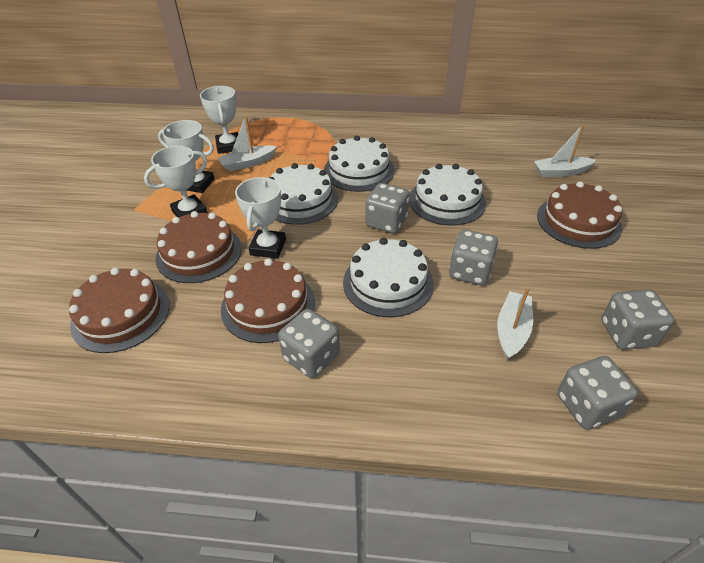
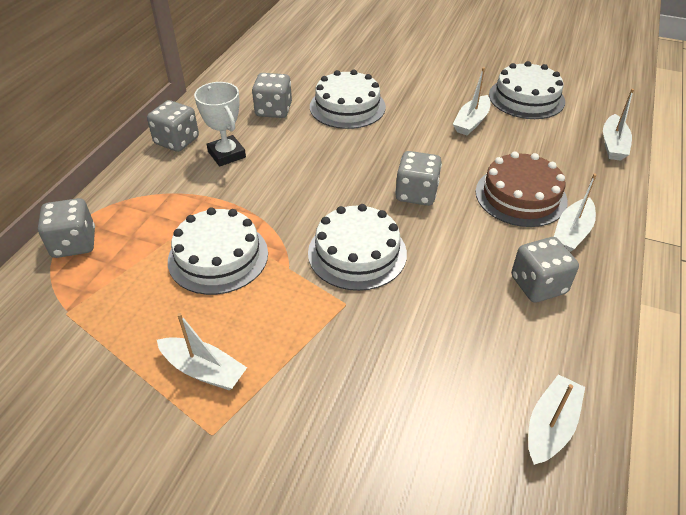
brown cake: [69,267,170,353] [155,211,242,283] [221,258,315,343] [537,181,622,249] = 4 -> [476,152,568,227] = 1
white boat: [218,116,277,171] [497,287,533,359] [534,124,596,177] = 3 -> [157,313,247,390] [453,67,491,135] [528,374,585,465] [554,174,597,252] [603,89,634,161] = 5
white trophy: [144,146,208,217] [158,120,214,193] [200,86,238,154] [235,177,286,259] = 4 -> [194,82,246,166] = 1

